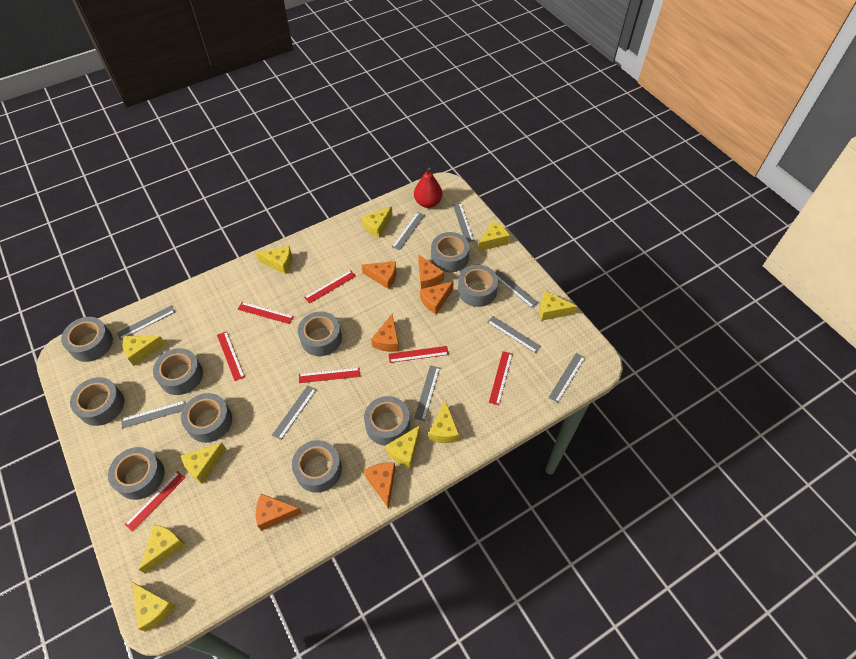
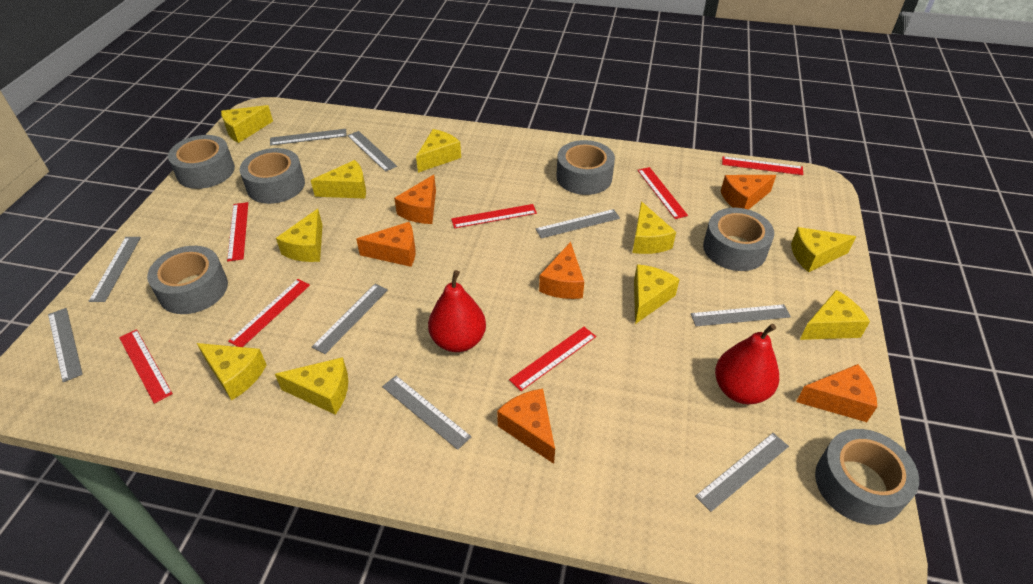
grey tape: [61,317,113,362] [70,377,124,426] [108,447,164,500] [153,348,203,395] [181,393,232,443] [292,440,342,493] [298,311,342,356] [364,396,410,446] [431,232,470,272] [458,265,498,307] = 10 -> [147,246,228,314] [168,135,235,189] [240,148,305,204] [556,140,615,195] [703,208,774,271] [815,429,919,525] = 6
red pear: [414,167,442,208] = 1 -> [428,270,486,352] [715,324,779,404] = 2

